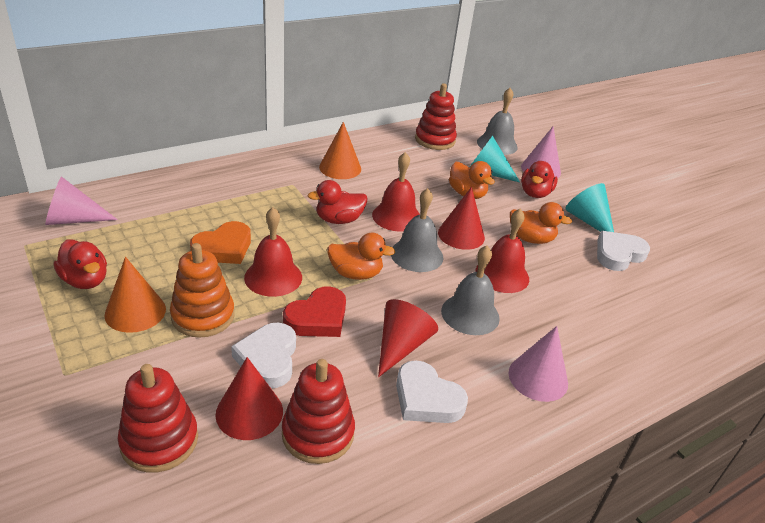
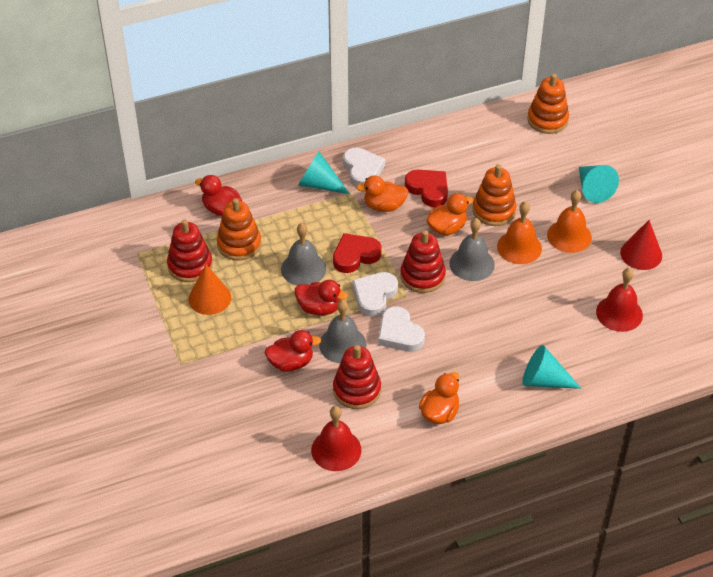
orange bell: none = 0 -> [497,201,542,264] [547,190,592,253] = 2
orange cone: [104,257,166,333] [319,122,361,179] = 2 -> [189,264,231,315] = 1
orange heart: [190,221,251,264] = 1 -> none = 0
orange stacking toy: [170,243,235,338] = 1 -> [217,198,262,261] [472,164,516,226] [527,74,569,134] = 3
pink cone: [45,176,118,225] [509,326,568,402] [521,127,561,178] = 3 -> none = 0
red bell: [244,207,302,297] [372,152,420,232] [475,209,529,293] = 3 -> [311,406,361,471] [596,268,643,332] = 2
red cone: [215,357,283,440] [378,299,438,378] [438,187,485,250] = 3 -> [620,220,662,270] = 1
red heart: [283,286,346,337] = 1 -> [333,233,382,273] [405,170,448,207] = 2
turquoise cone: [469,136,520,182] [565,183,614,232] = 2 -> [298,152,350,194] [522,345,582,389] [579,165,619,203] = 3

